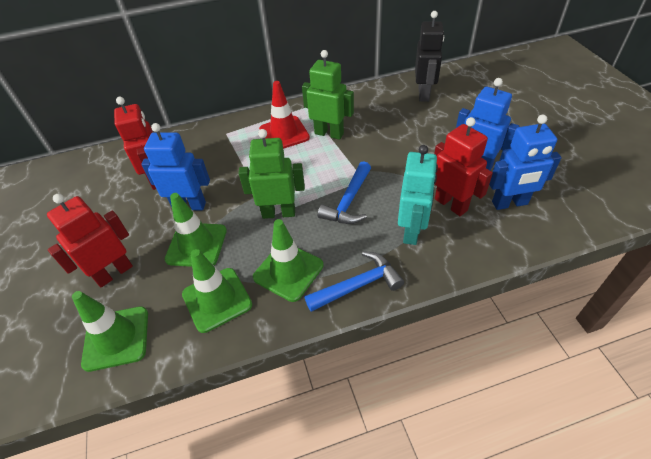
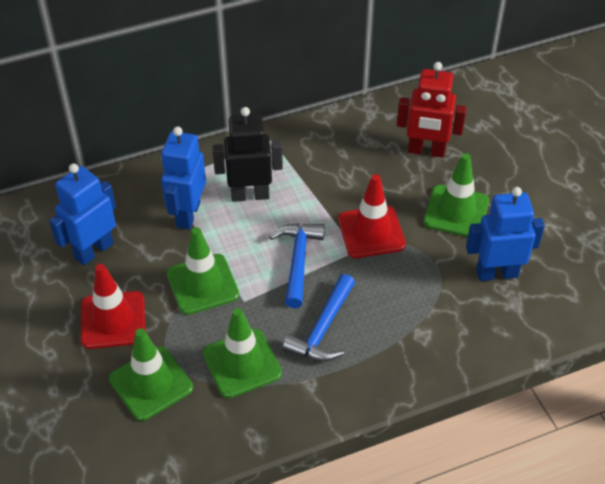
green robot: [239,129,305,219] [302,50,354,140] = 2 -> none = 0
red robot: [47,194,133,288] [114,97,156,190] [434,117,493,216] = 3 -> [397,62,467,158] = 1
red traffic cone: [259,81,310,149] = 1 -> [81,264,145,349] [338,174,406,258] = 2
turquoise robot: [398,145,438,245] = 1 -> none = 0

